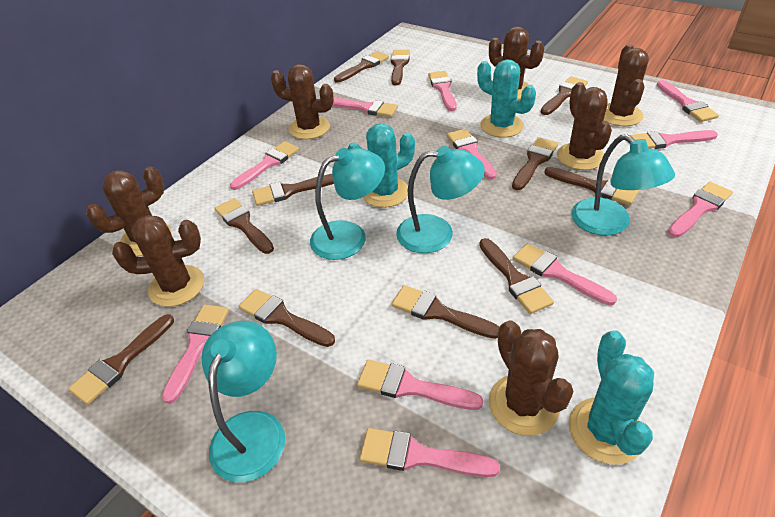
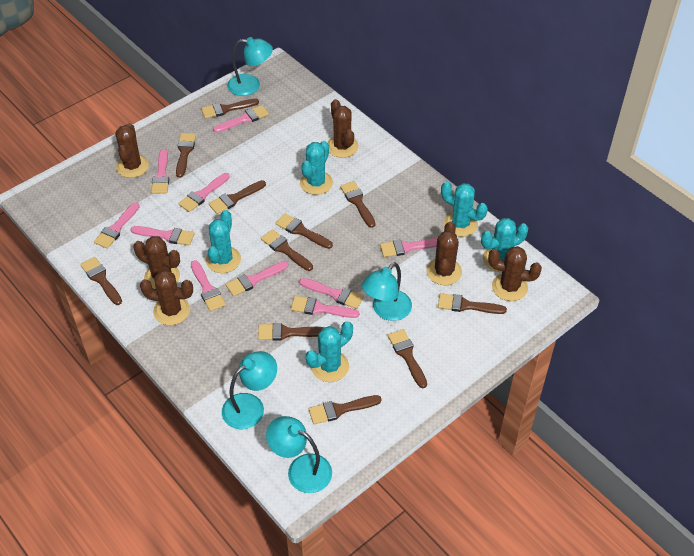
brown cactus: [86,166,172,256] [112,215,204,307] [271,64,334,139] [489,26,544,99] [489,320,574,436] [557,82,612,170] [604,44,649,126] = 7 -> [115,123,149,178] [133,236,180,289] [140,270,193,325] [327,99,359,158] [427,221,462,285] [488,246,542,301] = 6
pink brush: [162,305,229,404] [230,141,299,190] [332,97,398,117] [357,359,483,410] [360,428,500,477] [428,71,457,111] [447,129,497,180] [513,243,617,306] [630,130,718,149] [657,80,719,122] [668,182,733,238] = 11 -> [94,202,140,249] [131,226,195,246] [151,149,169,194] [178,173,230,212] [191,260,226,312] [213,105,269,133] [226,261,288,297] [291,296,359,318] [299,278,364,309] [380,238,438,257] = 10
turquoise cactus: [347,123,415,208] [477,59,536,138] [569,330,654,465] = 3 -> [206,210,241,273] [300,141,333,195] [306,321,353,382] [441,181,488,237] [481,218,528,272] = 5

